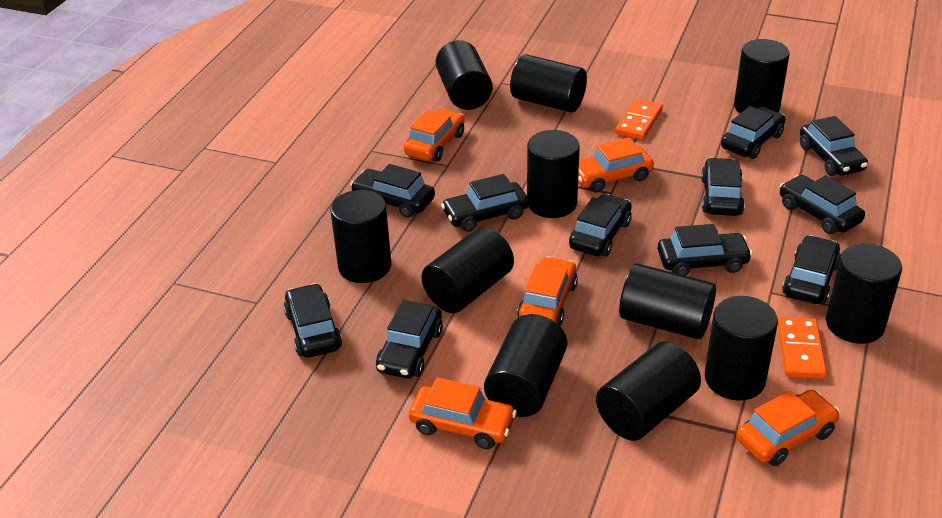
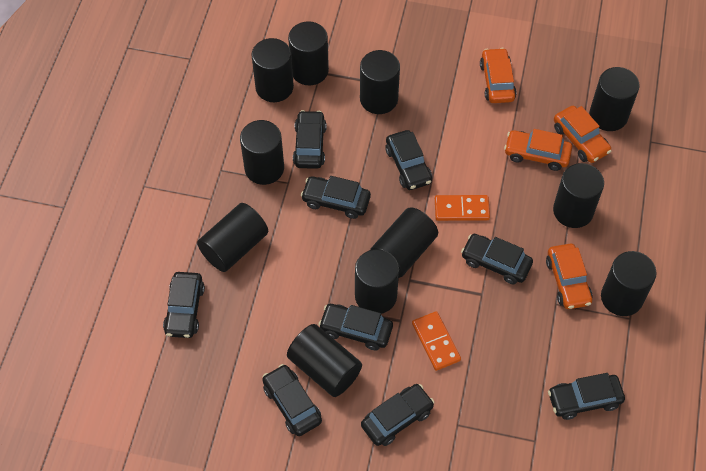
black car: [284,283,342,358] [350,164,435,218] [376,300,443,379] [441,174,529,232] [569,194,632,257] [658,224,753,276] [701,158,745,216] [721,106,785,159] [780,175,865,234] [782,235,841,304] [800,116,868,176] = 11 -> [163,272,205,338] [262,364,322,436] [293,110,327,169] [301,176,371,219] [318,304,393,350] [361,384,435,446] [385,130,432,190] [461,234,533,284] [548,373,625,420] = 9
orange car: [404,109,465,162] [409,377,517,449] [517,257,578,326] [578,137,654,193] [736,390,840,466] = 5 -> [480,48,517,103] [504,129,572,171] [546,244,593,309] [554,106,612,163] = 4

